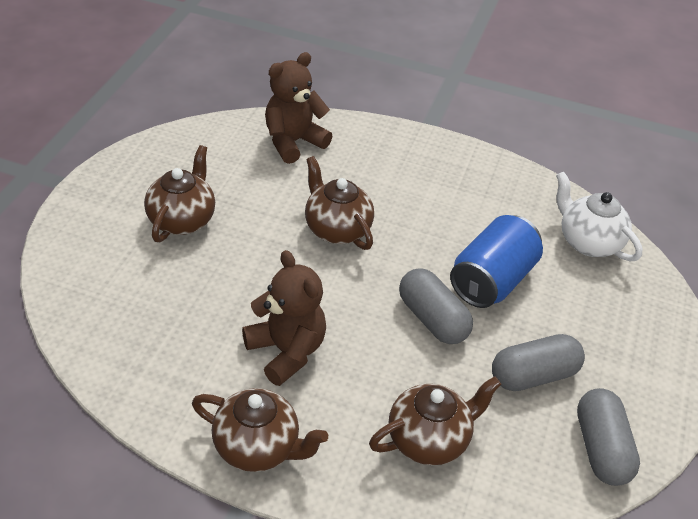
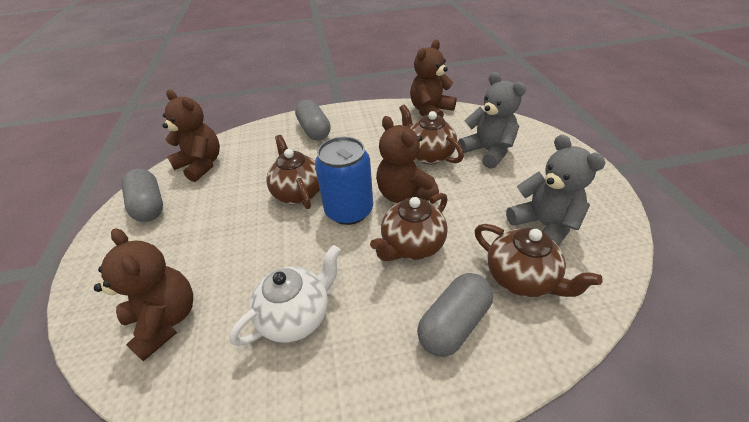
brown teddy bear: [242,250,326,386] [265,52,333,164] = 2 -> [94,228,193,361] [162,90,220,182] [376,116,439,203] [410,40,457,118] = 4
grey teddy bear: none = 0 -> [458,72,526,169] [506,135,606,246] = 2

